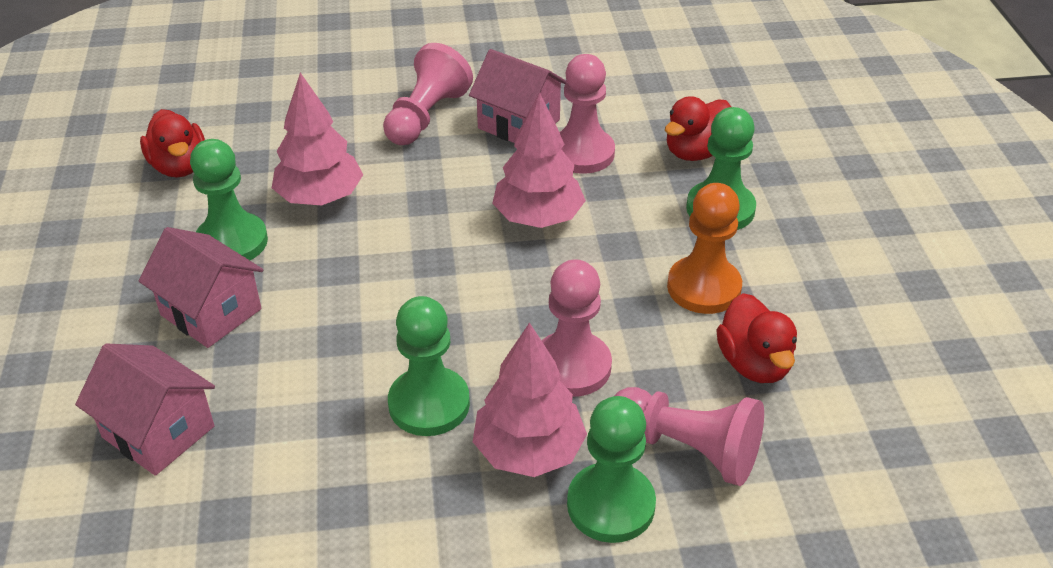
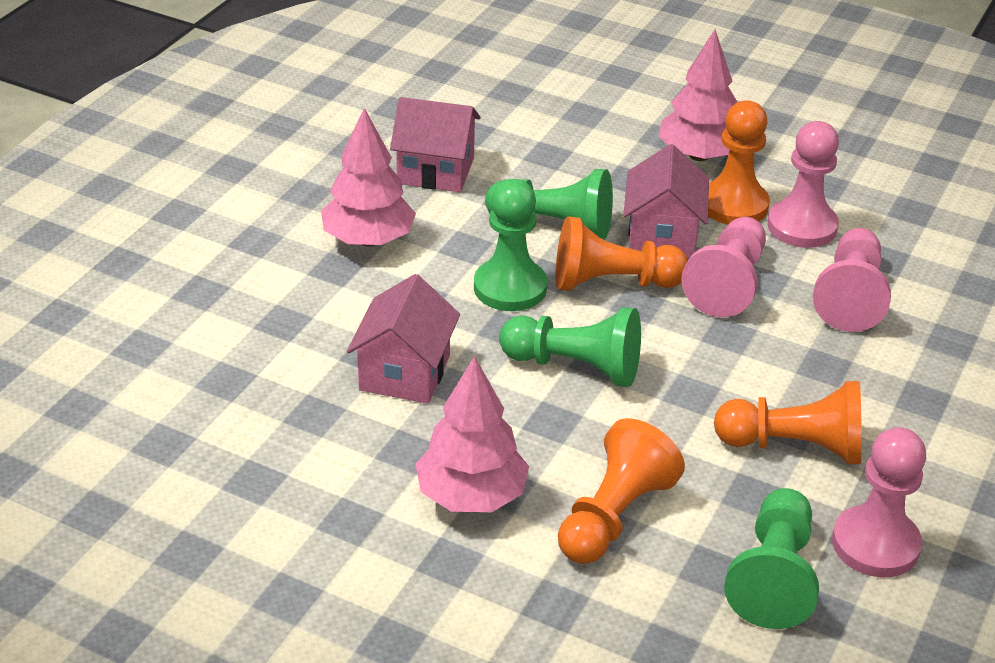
orange pawn: [667,183,742,314] = 1 -> [556,216,688,291] [558,418,685,564] [708,100,770,224] [714,381,862,464] = 4
red duck: [140,109,205,177] [665,96,731,161] [716,293,797,383] = 3 -> none = 0

